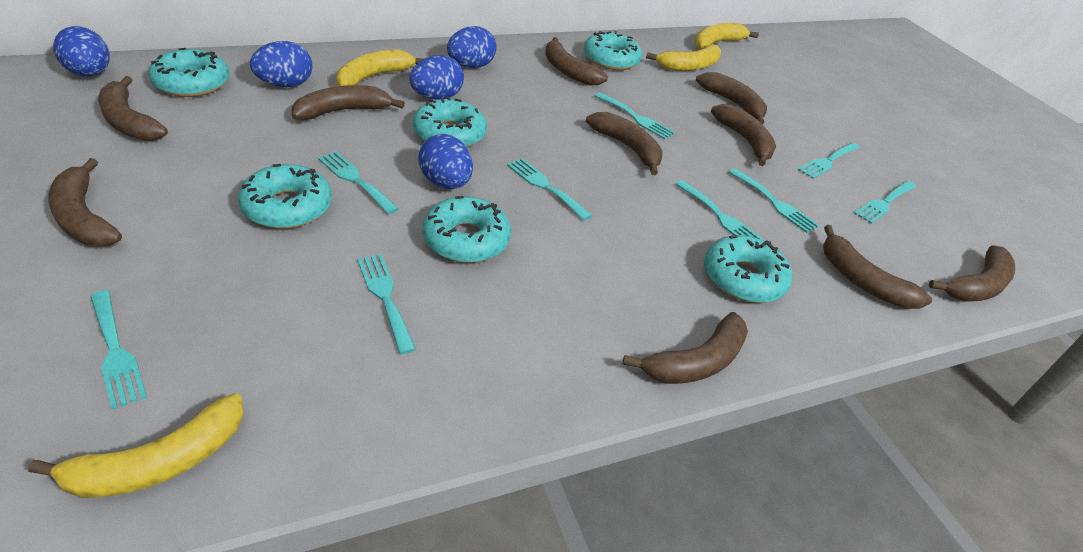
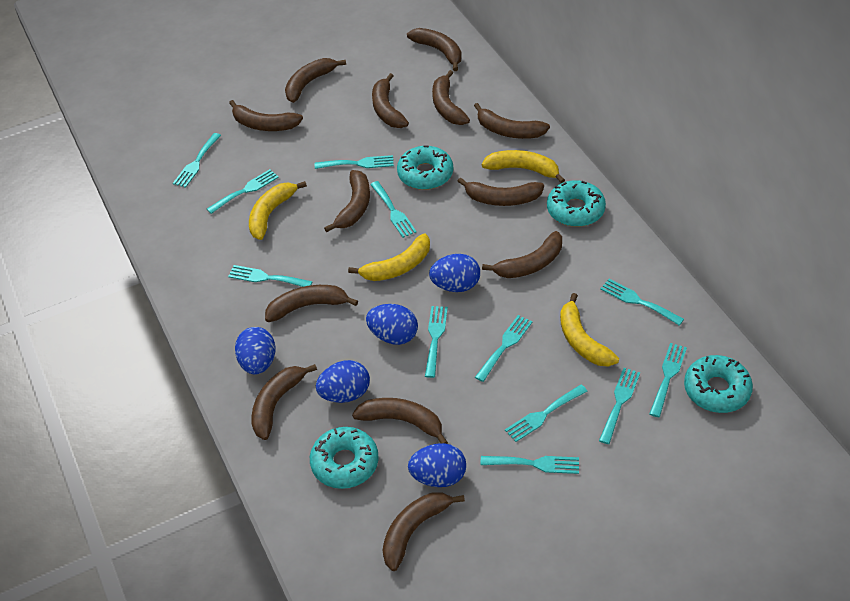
brown banana: [48,158,122,246] [98,76,168,141] [292,85,405,120] [545,37,608,86] [586,112,663,175] [623,312,748,384] [696,72,767,124] [711,104,776,166] [823,225,932,309] [929,245,1015,302] = 10 -> [229,100,303,131] [251,364,317,440] [265,285,358,322] [285,58,346,103] [324,170,370,232] [352,398,448,444] [372,73,409,128] [382,492,465,571] [407,28,462,71] [432,70,470,125] [458,177,544,206] [474,103,550,139] [482,231,562,278] = 13
turquoise donut: [148,48,230,97] [238,164,332,229] [413,96,487,147] [422,196,511,263] [584,31,642,70] [704,235,792,303] = 6 -> [310,427,379,489] [397,145,453,190] [547,180,606,227] [684,355,753,413] = 4
turquoise fork: [90,290,147,410] [318,151,399,214] [357,254,416,354] [507,158,592,221] [595,92,675,139] [676,180,765,241] [729,168,819,233] [798,142,860,179] [854,181,916,223] = 9 -> [173,133,221,188] [207,169,279,214] [228,265,313,287] [315,155,394,169] [370,181,417,238] [425,306,448,378] [475,315,532,382] [481,456,579,474] [505,384,587,442] [599,368,640,444] [600,279,684,326] [649,343,687,417] = 12

